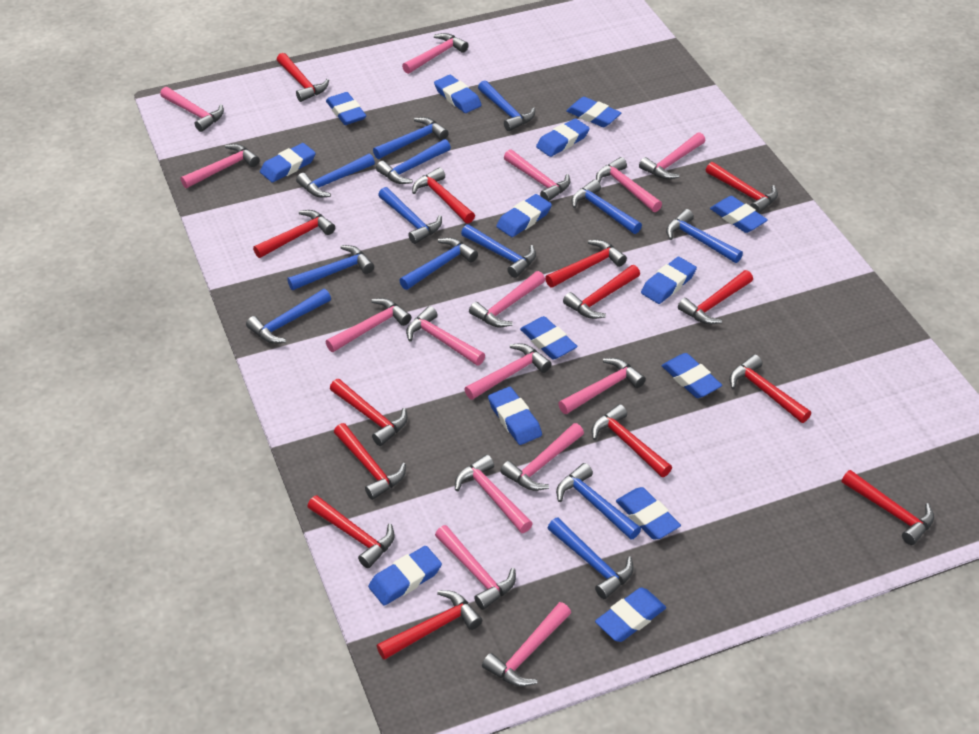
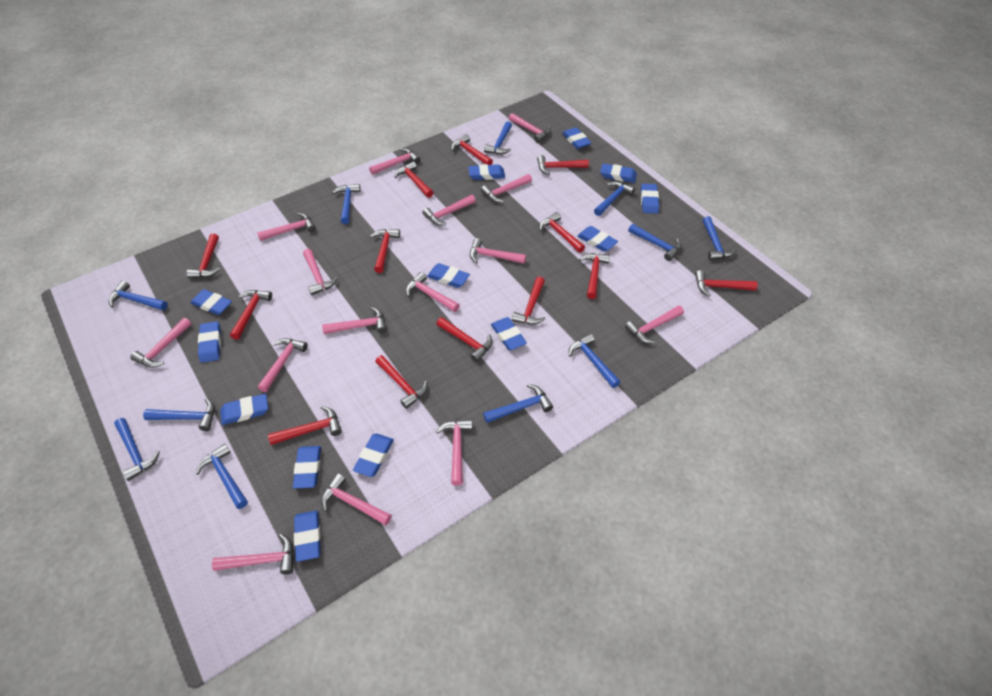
blue eraser: [260,143,316,182] [326,92,366,125] [368,546,442,606] [434,75,482,113] [488,387,542,445] [496,194,552,237] [520,316,577,360] [536,118,590,157] [566,97,621,127] [595,587,666,642] [616,487,681,540] [641,257,697,304] [662,353,722,398] [710,196,768,233] = 14 -> [190,289,232,315] [198,321,221,363] [220,394,268,425] [293,446,321,489] [294,510,321,562] [353,433,394,477] [427,263,470,288] [468,164,505,180] [491,317,527,350] [562,127,591,149] [577,226,618,252] [600,163,637,183] [641,184,659,214] = 13
blue hammer: [246,289,331,344] [287,245,374,290] [296,154,375,197] [373,117,449,159] [376,139,451,184] [378,187,442,244] [399,238,478,290] [461,224,536,278] [478,80,535,131] [548,518,634,599] [556,463,641,540] [571,179,642,234] [666,209,743,263] = 13 -> [108,281,168,310] [114,418,160,481] [143,398,215,431] [196,444,248,509] [332,184,361,224] [483,384,553,423] [484,121,512,154] [569,333,620,388] [594,181,635,216] [628,224,682,261] [703,216,737,260] = 11
red hammer: [253,210,335,258] [277,53,329,102] [307,495,395,568] [330,379,408,446] [334,423,406,500] [377,590,482,660] [412,167,475,223] [545,240,627,288] [563,265,640,319] [592,404,672,477] [678,270,753,324] [706,162,778,214] [729,354,811,423] [842,470,934,545] = 14 -> [187,233,220,278] [230,290,272,340] [268,406,342,445] [370,229,400,273] [375,355,428,409] [395,161,434,198] [436,317,493,362] [451,134,493,165] [512,277,545,325] [537,155,589,175] [539,212,585,253] [579,253,610,299] [695,270,758,296] = 13

